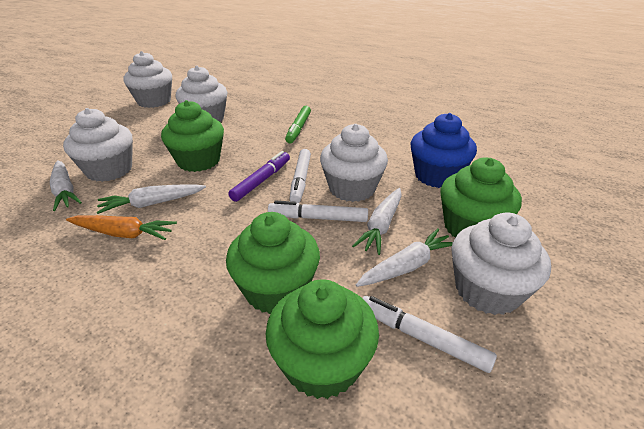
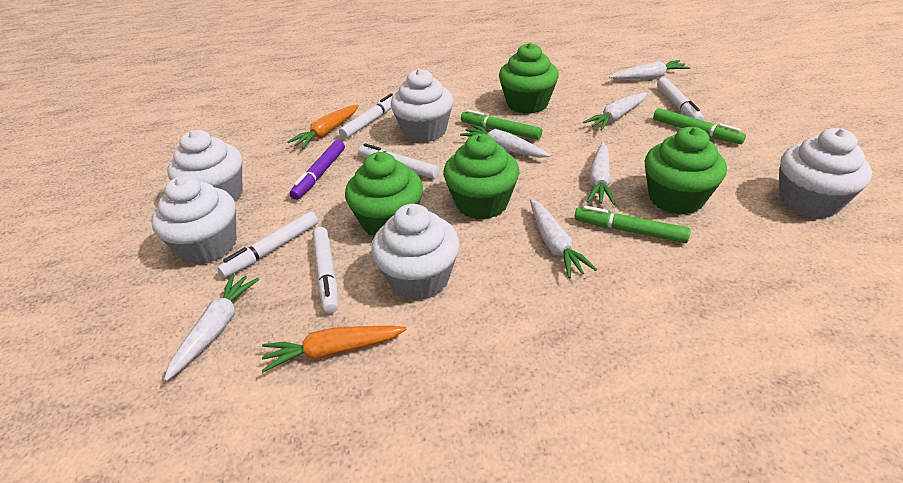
blue cupcake: [410,113,477,188] = 1 -> none = 0
green marker: [285,106,311,143] = 1 -> [461,110,542,140] [575,206,691,243] [653,108,746,144] = 3
orange carrot: [66,215,177,240] = 1 -> [261,326,407,372] [287,105,359,149] = 2
white carrot: [50,160,82,211] [96,184,206,214] [352,188,402,255] [356,229,453,287] = 4 -> [164,274,259,381] [460,124,550,158] [530,199,597,278] [583,92,647,131] [587,142,615,205] [609,60,690,80] = 6
white marker: [268,201,368,222] [290,149,311,203] [362,296,497,373] = 3 -> [217,211,318,278] [313,227,338,314] [339,93,393,139] [358,143,440,179] [657,77,704,120] = 5

